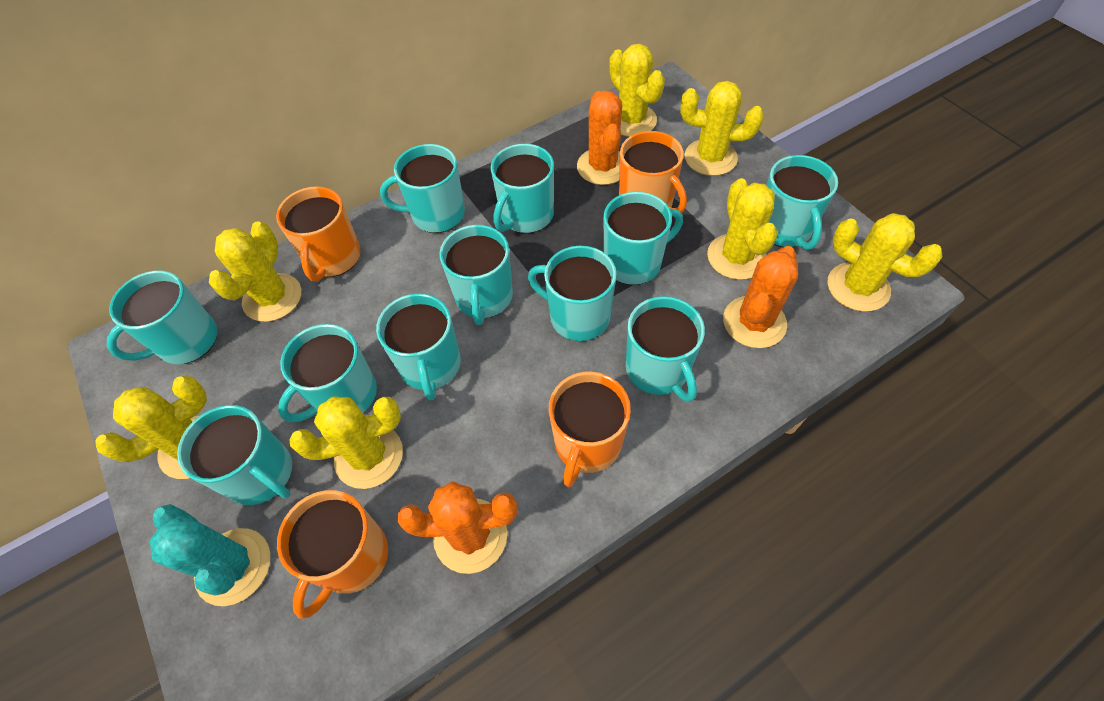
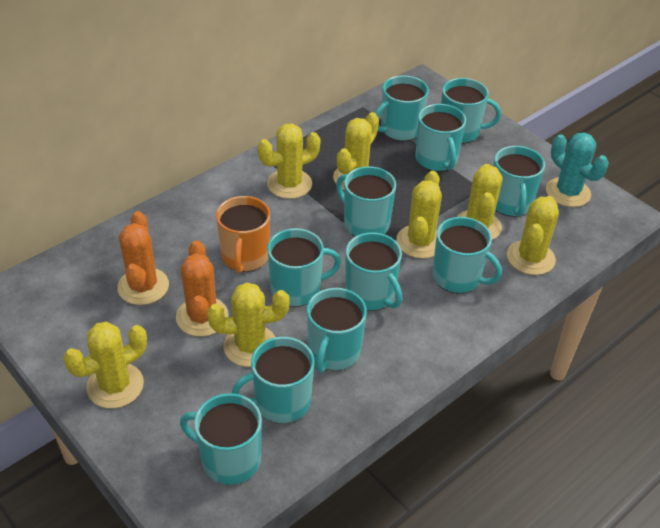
orange cactus: [397,481,517,574] [577,91,622,185] [723,246,798,348] = 3 -> [117,211,169,305] [176,240,229,337] = 2
orange mug: [276,186,361,282] [277,490,388,619] [549,372,631,487] [619,131,687,213] = 4 -> [216,196,270,273] = 1

